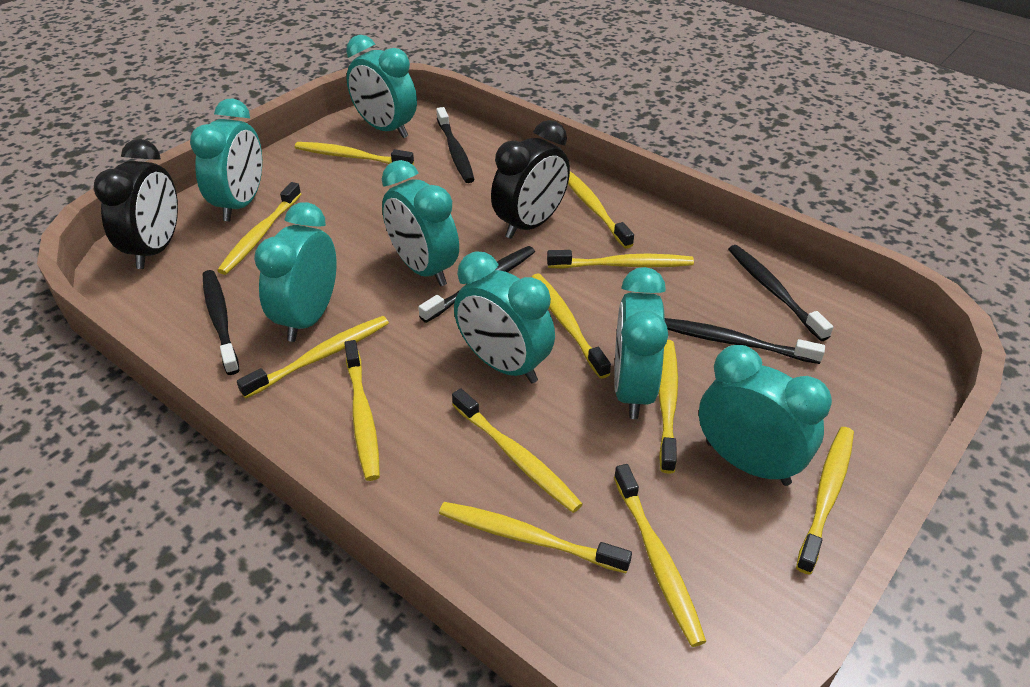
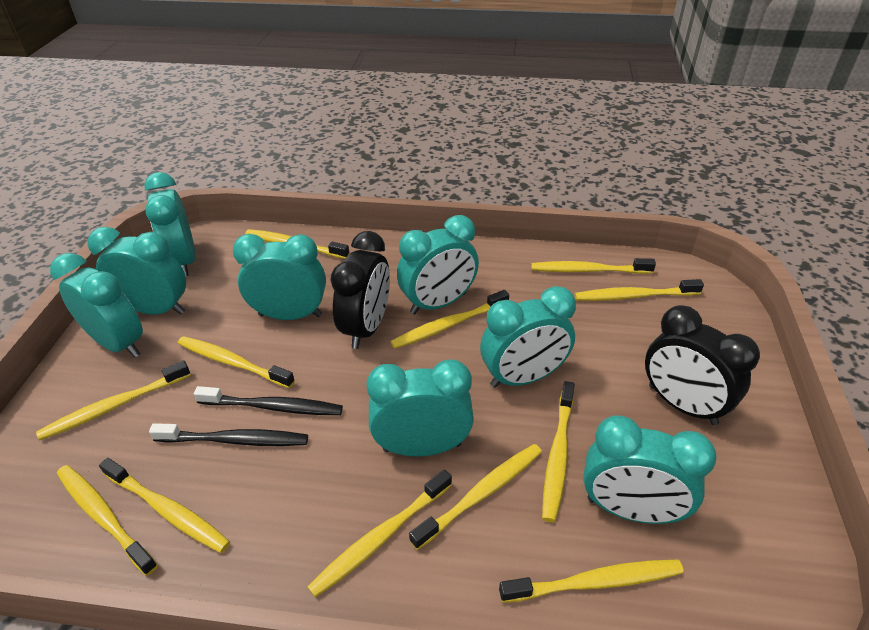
black toothbrush: [203,270,239,375] [418,246,535,323] [436,107,474,183] [665,318,825,364] [728,245,833,341] = 5 -> [149,423,308,446] [194,386,343,415] = 2
turquoise clock: [190,98,262,221] [254,202,337,342] [346,35,417,138] [382,160,459,286] [454,251,555,383] [614,267,668,419] [699,345,832,486] = 7 -> [50,253,143,358] [87,227,186,315] [144,172,195,276] [233,234,326,320] [366,359,474,456] [397,215,479,314] [480,286,576,388] [583,415,717,524] = 8

